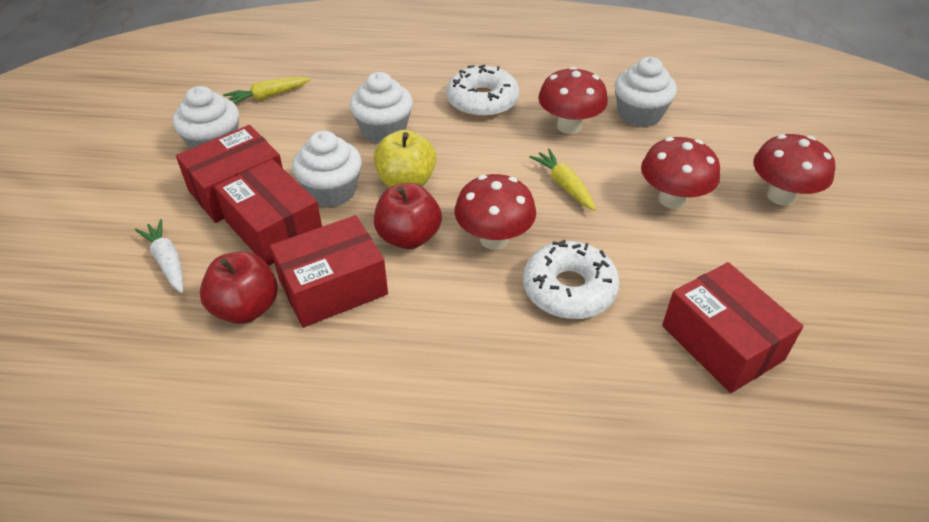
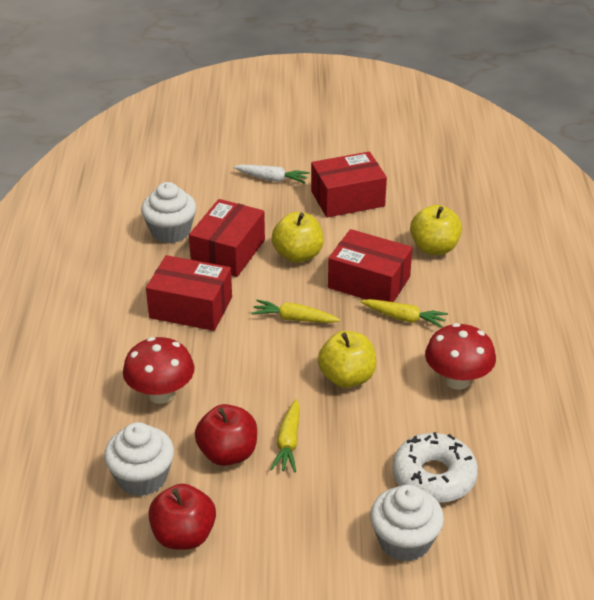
red mushroom: [454,174,536,250] [538,67,608,134] [641,137,720,209] [753,134,835,206] = 4 -> [123,337,194,404] [425,323,496,390] = 2
white cupcake: [173,86,239,149] [292,131,362,207] [350,72,413,143] [615,57,677,127] = 4 -> [104,422,174,496] [141,182,196,243] [370,485,444,562] = 3
white donut: [447,65,519,118] [523,240,620,319] = 2 -> [392,432,478,503] = 1
yellow apple: [374,130,437,188] = 1 -> [272,212,324,263] [318,331,377,388] [410,205,462,255] = 3
yellow carrot: [223,77,311,104] [529,149,596,211] = 2 -> [252,300,340,323] [270,399,300,472] [360,299,448,328] = 3

